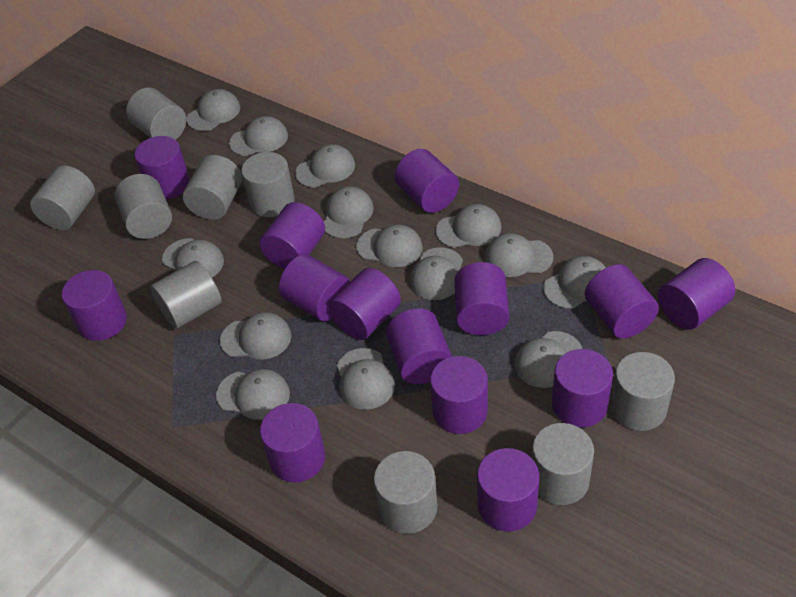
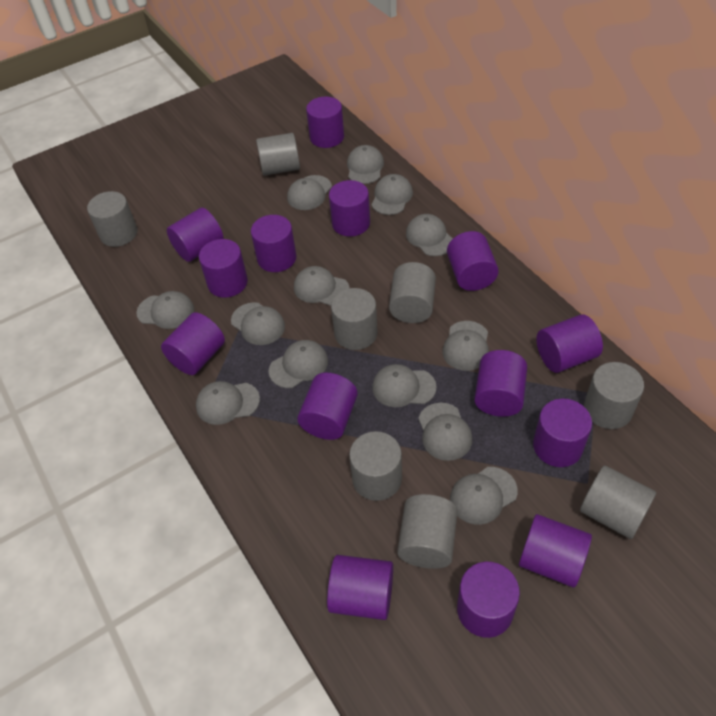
grey cap: [162,238,224,278] [186,89,240,131] [216,369,290,420] [220,312,291,359] [229,116,288,156] [295,144,355,188] [324,186,374,238] [337,348,395,410] [356,224,423,267] [409,247,463,300] [436,204,502,248] [485,233,553,277] [514,331,582,388] [543,256,606,309] = 14 -> [136,291,194,329] [196,381,260,425] [231,302,285,345] [269,340,328,388] [287,175,332,210] [294,266,350,306] [347,145,384,184] [371,174,413,215] [372,364,437,407] [406,214,453,256] [418,403,472,461] [442,321,489,371] [450,467,518,525] = 13
grey cylinder: [30,166,95,230] [115,174,172,239] [126,88,186,140] [150,261,222,329] [183,155,242,220] [241,152,295,217] [374,451,438,534] [532,423,594,505] [610,352,675,431] = 9 -> [87,191,137,247] [256,133,300,176] [331,288,378,350] [349,431,402,501] [389,262,436,323] [397,494,458,569] [580,465,656,539] [584,362,644,429] = 8

